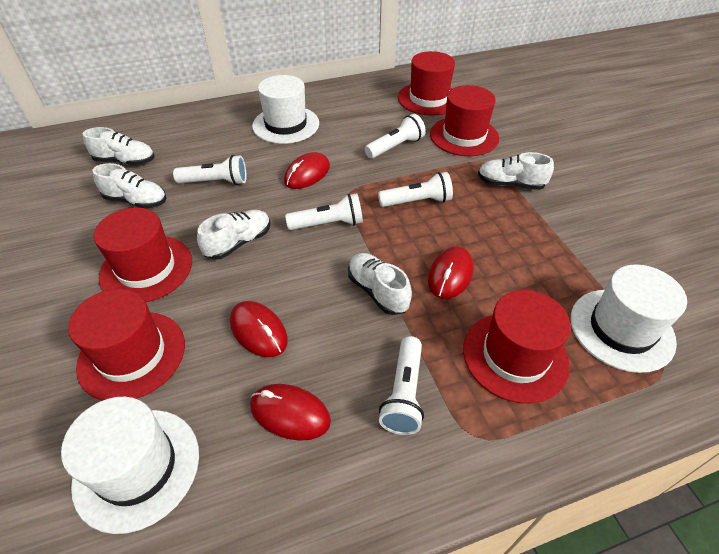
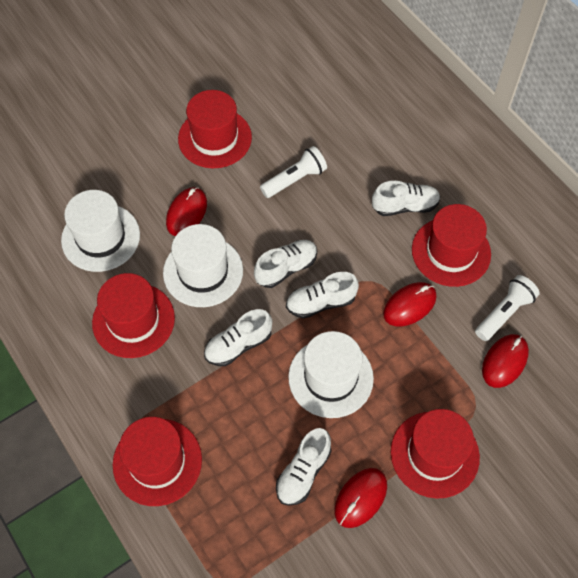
white flashlight: [173,155,246,185] [285,193,363,230] [365,114,426,159] [378,172,453,207] [379,336,424,435] = 5 -> [260,146,327,198] [475,275,540,341] = 2

